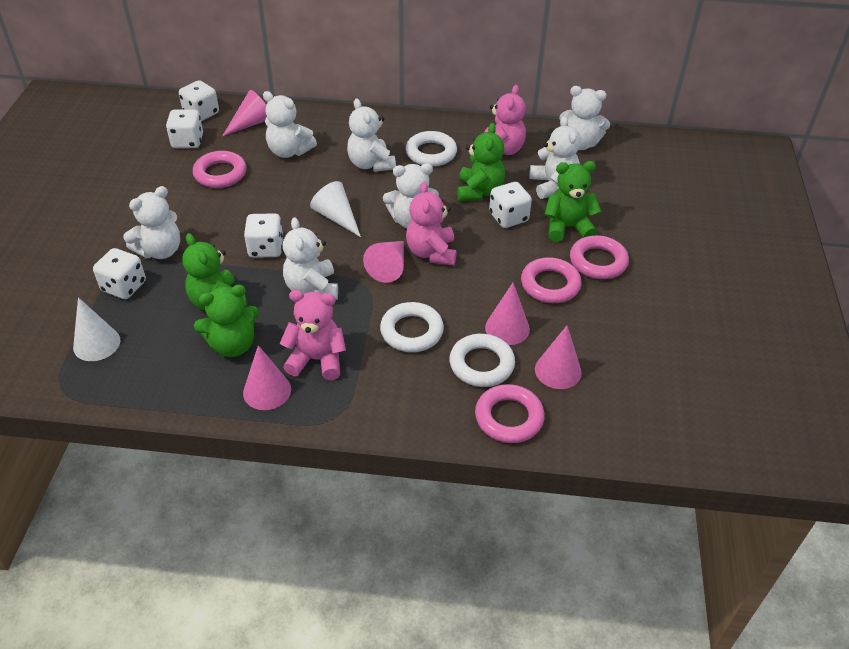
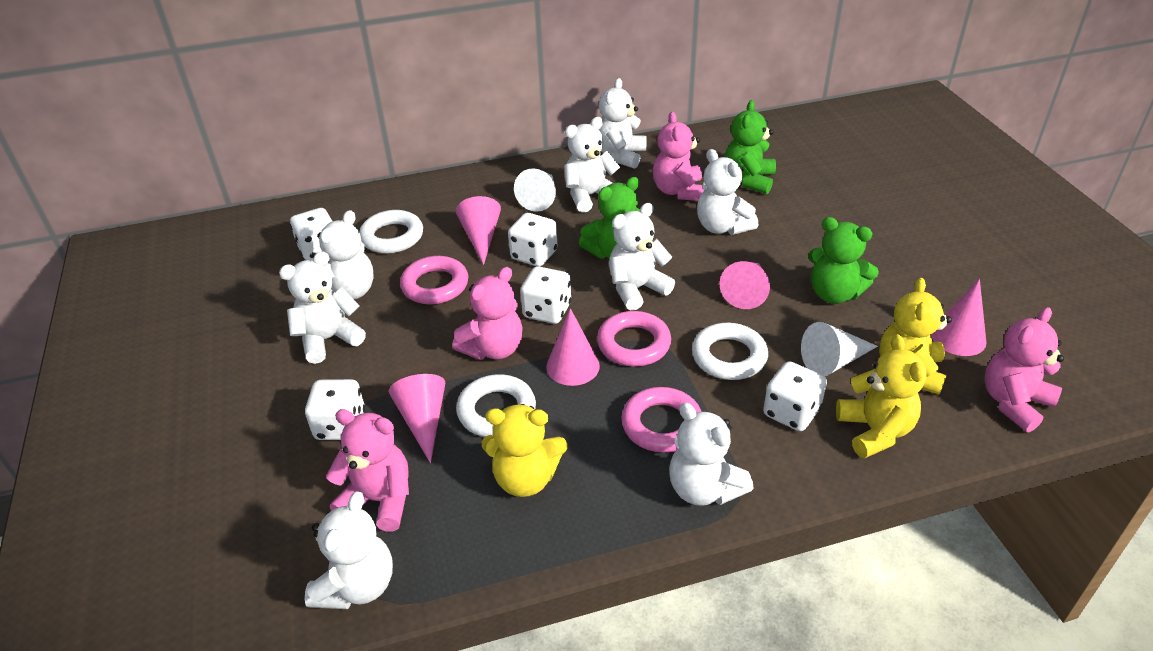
green teddy bear: [182,233,247,310] [194,284,259,357] [457,123,505,201] [544,161,601,242] = 4 -> [579,177,640,259] [725,100,776,194] [808,217,879,304] = 3
pink ring: [193,151,247,188] [475,384,545,443] [521,257,581,303] [570,235,629,279] = 4 -> [400,256,468,304] [597,311,671,367] [621,387,701,453] = 3
pink teddy bear: [280,290,346,380] [406,182,457,265] [484,85,526,155] = 3 -> [326,409,409,532] [452,267,523,360] [653,112,704,201] [985,307,1064,432] = 4
white teddy bear: [123,186,180,259] [263,91,317,158] [283,217,338,300] [347,98,396,172] [383,163,439,228] [529,116,581,199] [559,86,610,150] = 7 -> [279,251,366,364] [305,491,393,609] [317,210,374,299] [564,117,620,213] [599,78,647,169] [609,203,675,311] [669,403,754,506] [697,149,758,235] = 8
yellow teddy bear: none = 0 -> [482,404,567,497] [836,334,927,459] [879,278,952,395] = 3

